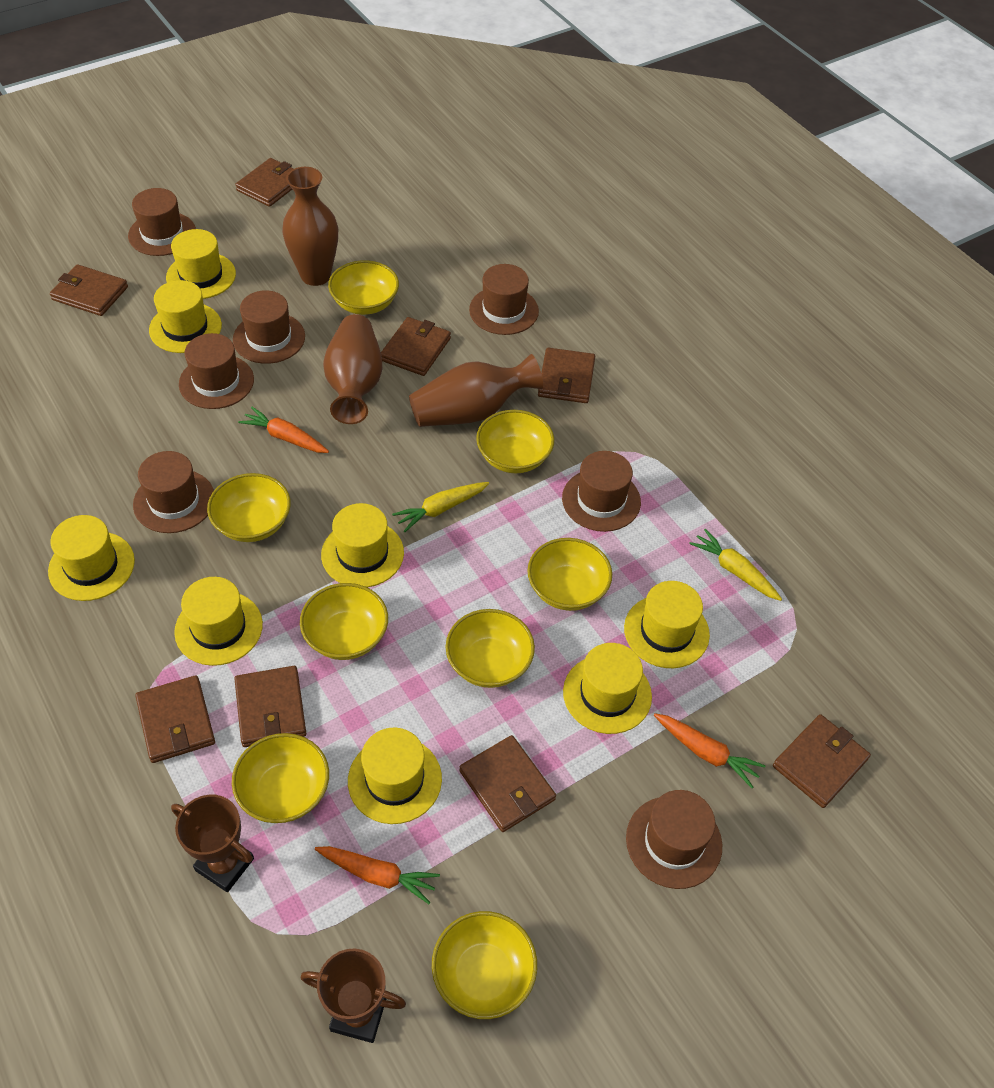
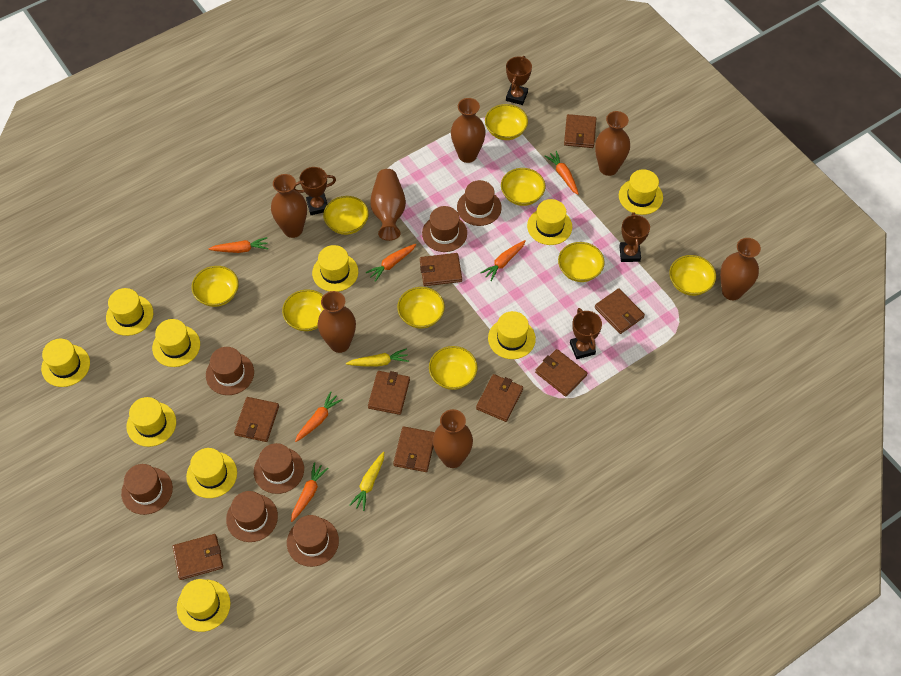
brown trophy: [171,795,254,892] [301,948,406,1043] = 2 -> [293,167,336,215] [506,56,532,105] [570,308,602,359] [619,212,650,262] = 4
brown vase: [282,167,338,286] [323,314,382,424] [409,354,543,427] = 3 -> [271,174,307,238] [318,291,356,353] [370,169,406,241] [433,409,473,468] [451,98,486,163] [595,111,630,176] [720,238,761,300] = 7
brown wallet: [50,264,128,316] [135,675,215,763] [234,666,306,747] [235,158,294,207] [381,317,451,376] [459,735,556,832] [538,348,595,403] [773,714,871,808] = 8 -> [173,534,223,580] [234,397,279,442] [368,371,410,415] [393,426,435,472] [420,253,462,286] [476,374,523,422] [535,349,587,397] [564,114,596,148] [595,288,645,334] = 9
orange carrot: [238,407,329,453] [315,846,440,904] [654,713,766,788] = 3 -> [208,237,268,253] [291,462,329,522] [295,391,343,442] [366,244,416,282] [481,240,526,281] [545,151,579,195] = 6
yellow bowl: [207,473,291,542] [232,733,329,823] [300,583,388,660] [328,260,399,315] [432,911,537,1019] [446,609,535,688] [476,410,554,473] [527,538,612,611] = 8 -> [192,266,239,307] [282,289,324,331] [323,196,369,235] [397,287,445,329] [429,346,478,390] [485,104,528,140] [501,168,545,206] [558,242,605,282] [669,255,716,296] = 9
yellow hat: [48,515,135,601] [149,280,222,353] [166,229,236,299] [174,577,263,666] [321,503,404,587] [348,728,442,824] [563,643,652,734] [624,581,710,668] = 8 -> [41,339,90,387] [106,288,153,336] [127,397,176,447] [152,319,200,367] [177,579,230,632] [186,448,237,498] [312,245,358,292] [488,311,536,359] [527,199,572,245] [619,169,663,215] = 10

